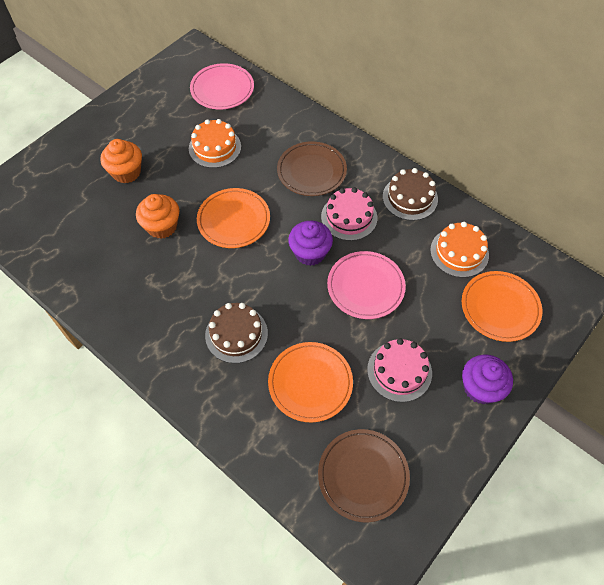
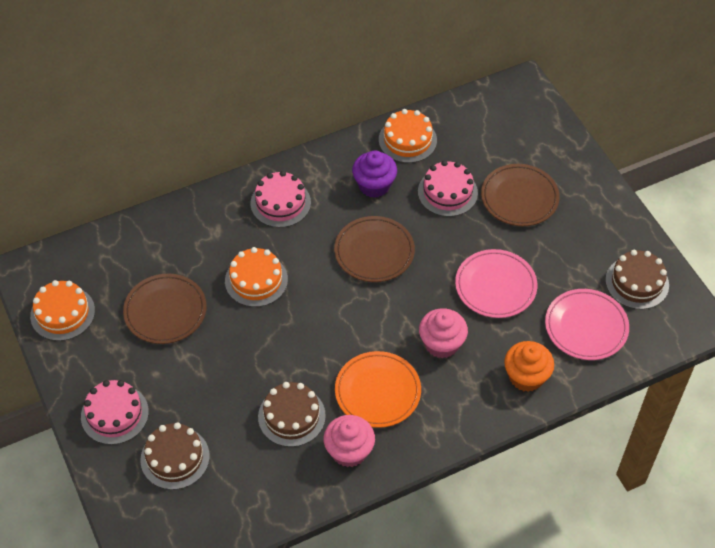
brown cake: [205,303,268,363] [383,168,438,221] = 2 -> [140,422,210,490] [258,382,326,447] [605,250,669,309] = 3
brown plate: [277,141,347,196] [318,429,410,522] = 2 -> [123,273,206,344] [334,216,415,282] [481,164,560,226] = 3
orange cake: [189,119,241,168] [430,222,489,278] = 2 -> [30,280,95,341] [225,247,288,307] [379,109,437,163] = 3
orange cupcake: [100,139,142,183] [136,194,179,239] = 2 -> [504,341,554,392] = 1
orange plate: [197,188,270,248] [268,342,353,423] [462,271,542,342] = 3 -> [335,351,421,428] = 1
pink cake: [321,187,377,241] [367,338,432,402] = 2 -> [81,380,149,445] [250,171,311,228] [418,160,478,217] = 3
pink cupcake: none = 0 -> [323,415,375,467] [419,308,468,359] = 2
purple cupcake: [288,221,333,266] [462,355,513,404] = 2 -> [352,151,397,198] = 1

